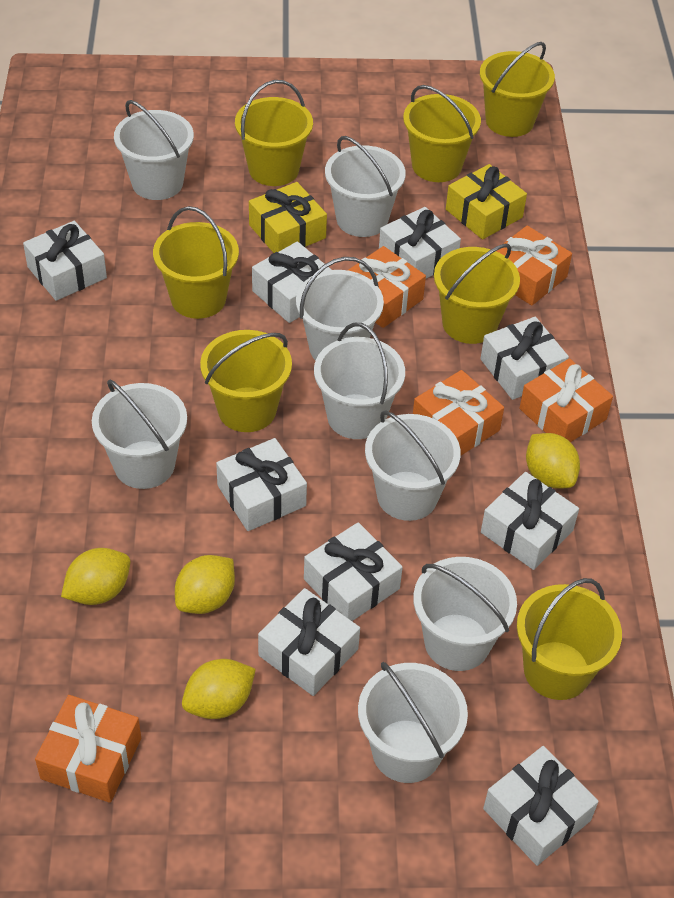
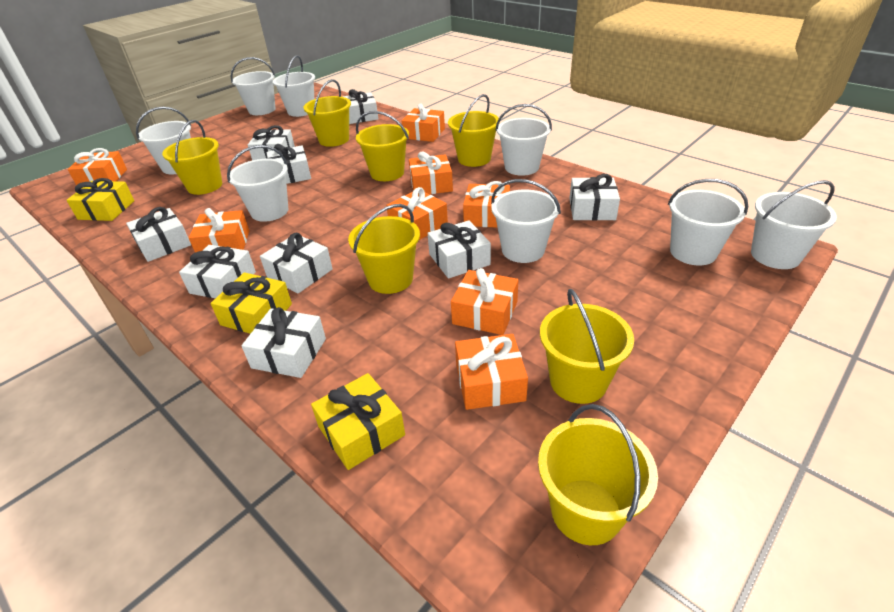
orange gift: [35,695,141,803] [347,246,426,328] [413,370,504,455] [497,226,572,306] [519,358,613,442] = 5 -> [68,148,127,185] [189,208,249,252] [386,187,448,240] [402,103,445,142] [409,152,453,194] [451,268,518,335] [455,334,528,410] [463,181,510,228] = 8
yellow gift: [249,182,327,253] [446,164,527,240] = 2 -> [66,178,134,221] [211,272,292,334] [311,373,405,470] = 3
yellow lemon: [61,548,130,605] [175,555,235,614] [182,659,256,719] [526,433,580,489] = 4 -> none = 0

